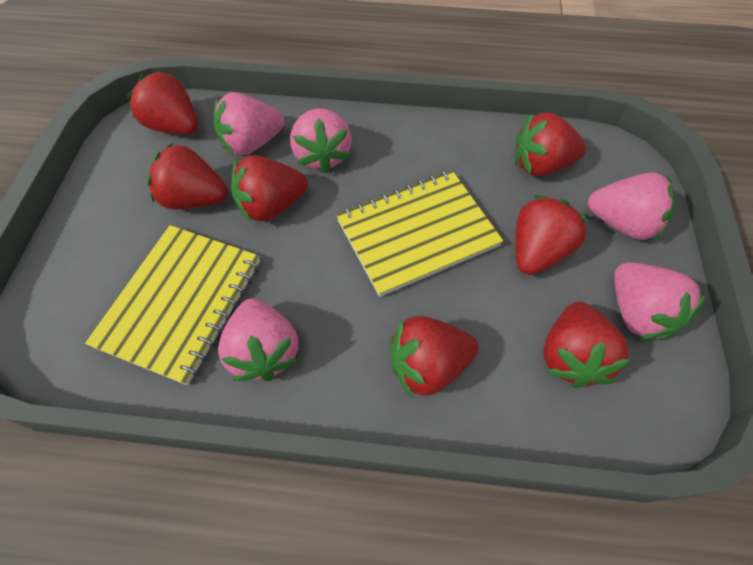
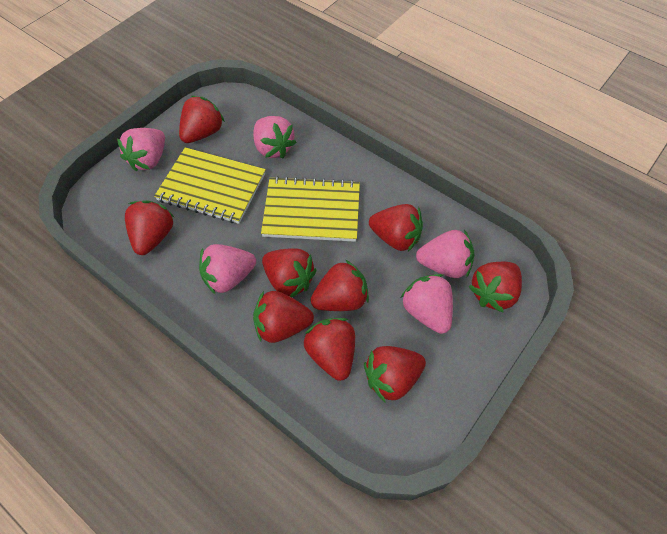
red strawberry: [127,70,198,134] [147,143,228,210] [231,155,308,222] [390,316,479,398] [515,113,587,177] [515,195,590,275] [543,302,631,388] = 7 -> [125,200,174,255] [179,96,225,143] [253,291,314,343] [262,248,317,297] [304,318,355,381] [310,259,369,311] [364,346,426,403] [369,204,423,252] [468,262,522,313] = 9

